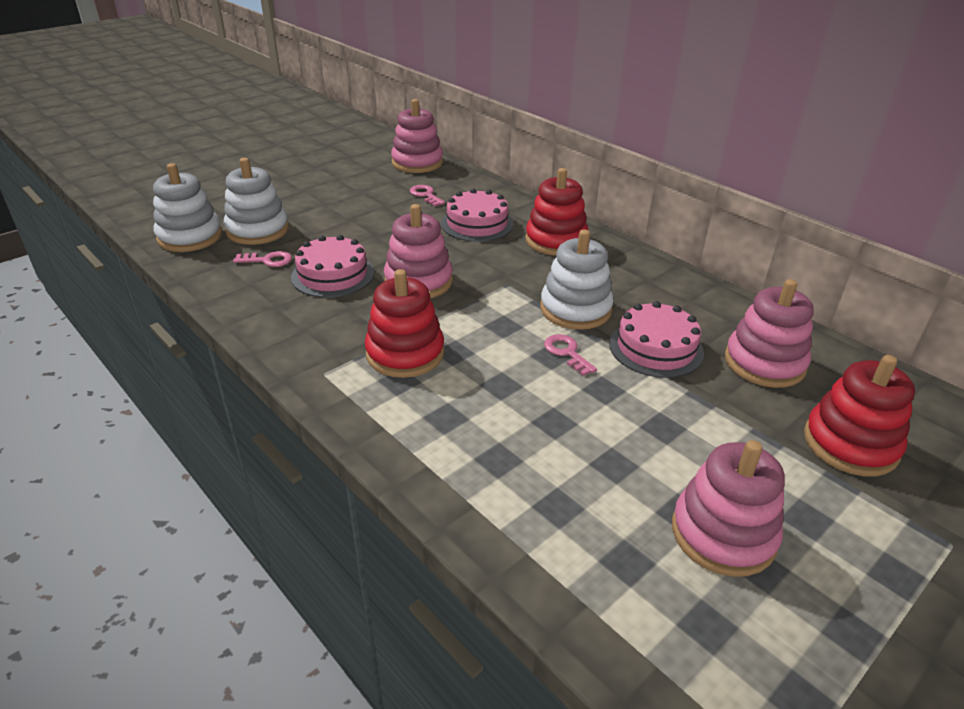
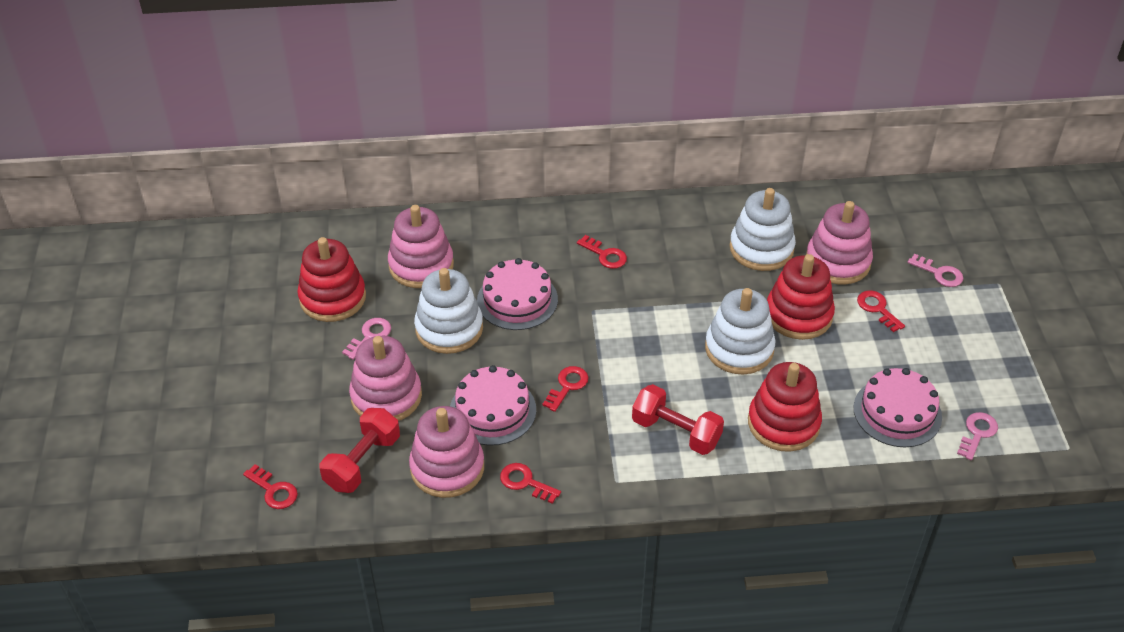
red dumbbell: none = 0 -> [319,408,400,493] [632,384,724,455] = 2
red key: none = 0 -> [243,464,298,509] [500,463,561,504] [542,366,589,412] [577,235,627,269] [857,290,905,332] = 5

